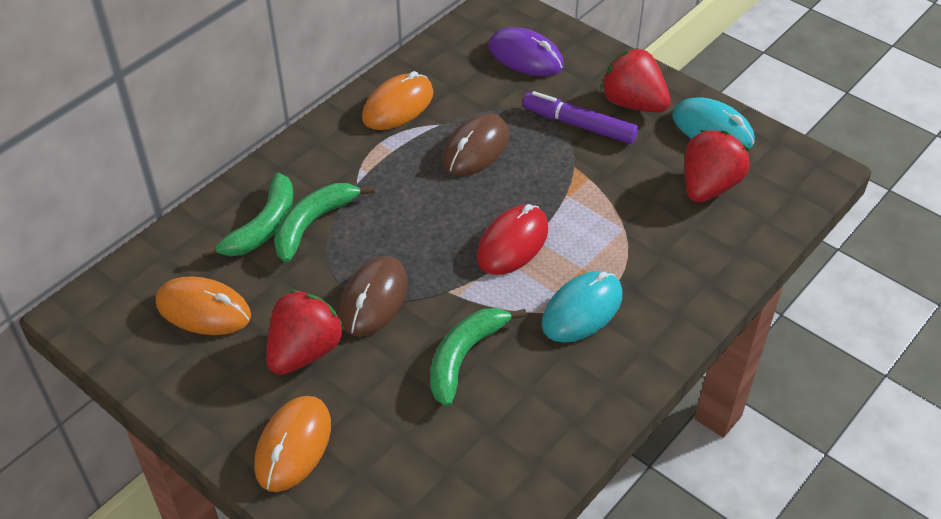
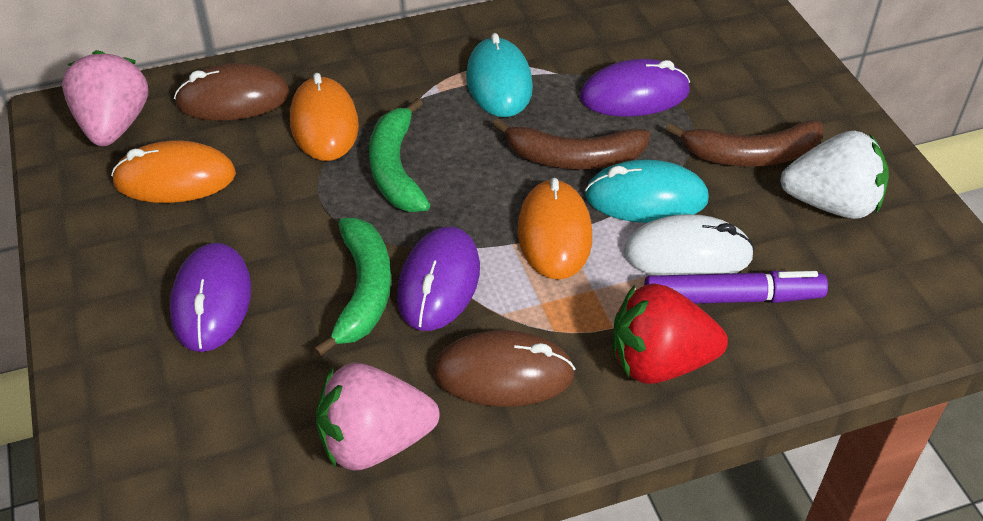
brown banana: none = 0 -> [492,118,650,169] [666,120,824,167] = 2
green banana: [201,173,293,257] [274,183,374,263] [430,308,527,407] = 3 -> [314,218,391,357] [369,98,430,212] = 2
pink strawberry: none = 0 -> [62,50,148,146] [316,363,440,471] = 2
purple mouse: [488,27,564,76] = 1 -> [169,243,251,352] [397,226,480,331] [580,59,690,117] = 3
red mouse: [477,204,548,275] = 1 -> none = 0
red strawberry: [267,290,345,375] [601,48,670,113] [684,130,750,203] = 3 -> [613,283,728,384] = 1
white mouse: none = 0 -> [624,214,755,276] = 1
white strawberry: none = 0 -> [780,131,889,219] = 1

